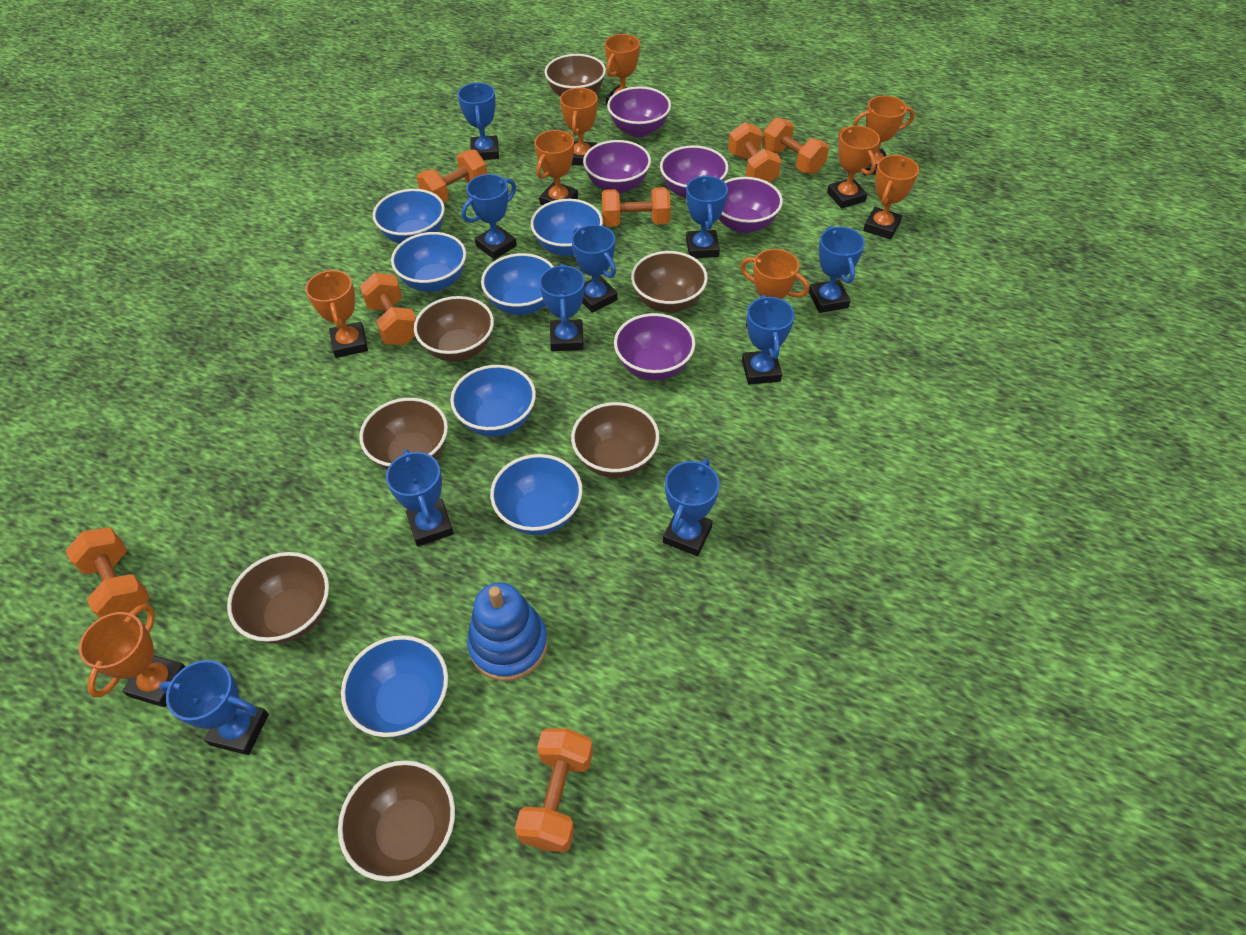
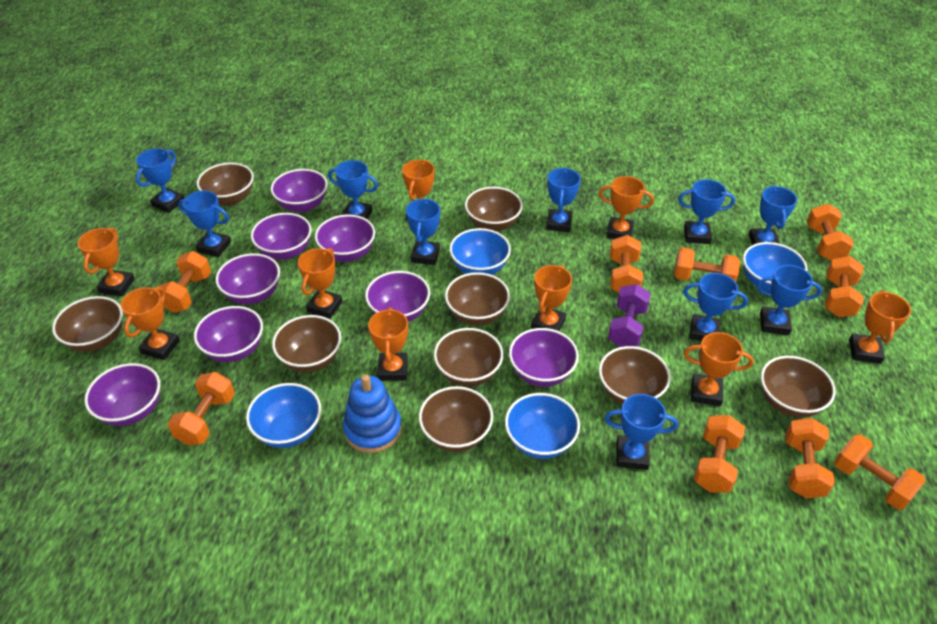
blue bowl: [341,636,448,737] [373,189,445,244] [391,232,466,292] [450,365,536,437] [481,253,554,315] [490,454,583,535] [531,199,603,257] = 7 -> [246,383,321,448] [449,228,511,275] [505,393,580,459] [743,242,807,292] = 4
brown bowl: [227,552,329,644] [338,760,455,882] [359,398,448,469] [414,296,494,362] [545,54,606,96] [571,402,659,478] [631,251,708,313] = 7 -> [52,296,123,352] [197,163,254,206] [272,315,341,372] [419,386,493,452] [434,328,503,387] [445,272,510,325] [465,187,523,232] [599,346,671,405] [761,356,836,418] = 9
orange dumbbell: [66,528,150,618] [360,273,416,345] [417,150,488,203] [515,728,593,852] [602,187,671,227] [728,122,781,183] [762,117,829,174] = 7 -> [158,251,211,313] [168,372,235,446] [610,235,643,293] [674,247,740,282] [694,415,745,493] [785,418,835,498] [807,204,854,261] [825,256,863,317] [834,434,926,510] = 9
purple bowl: [583,140,651,194] [607,86,671,137] [614,313,695,381] [660,145,729,199] [719,177,783,233] = 5 -> [84,363,160,426] [194,306,263,362] [216,253,280,305] [251,213,312,260] [271,169,328,213] [315,214,375,262] [365,271,430,322] [509,328,579,387] = 8
purple dumbbell: none = 0 -> [608,284,651,347] = 1

